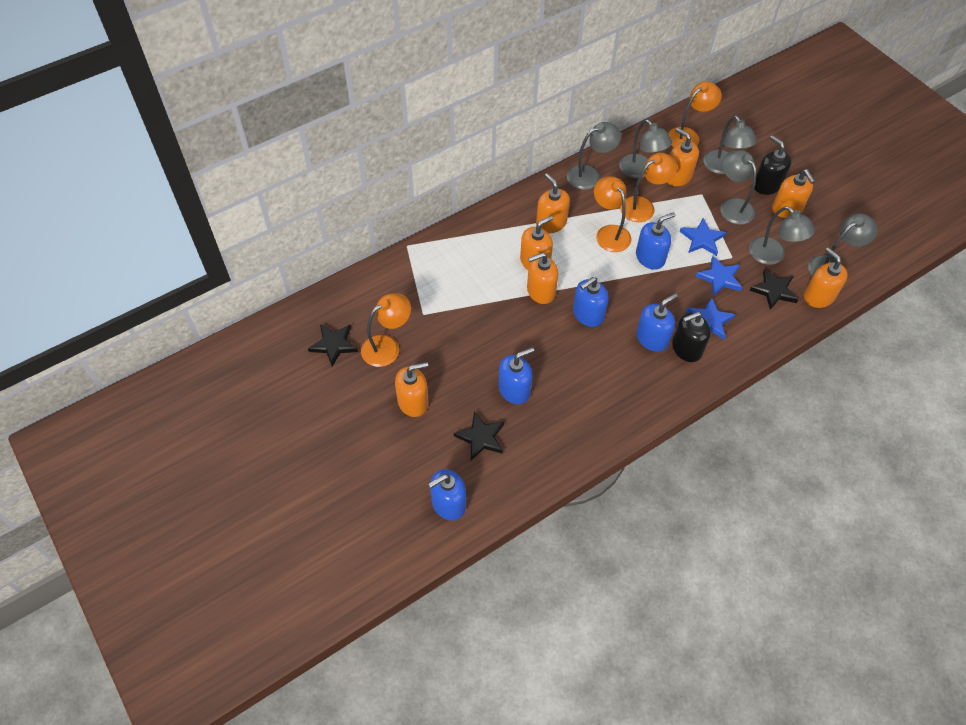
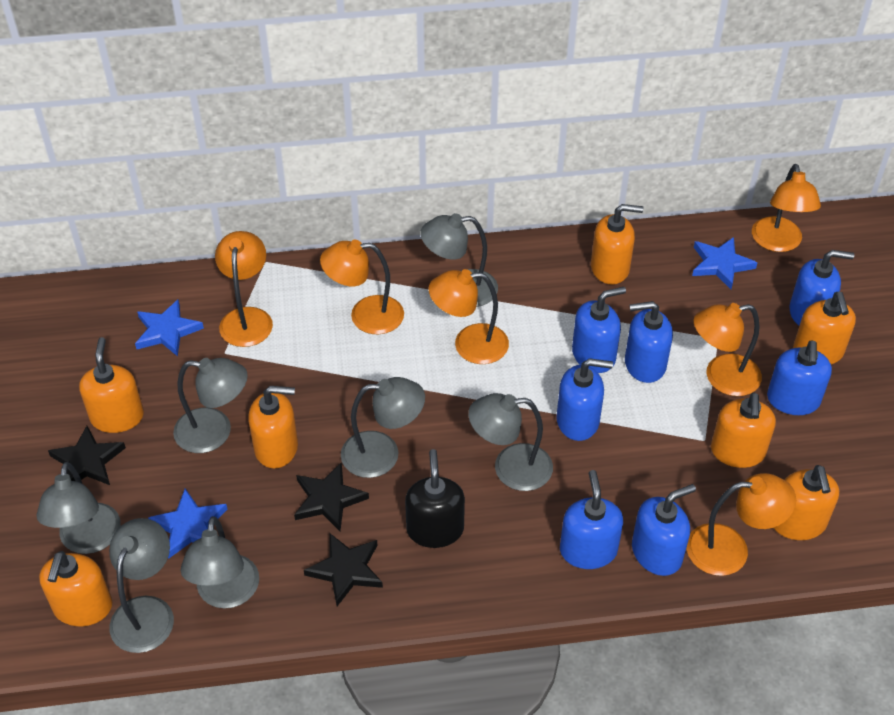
black soap dispenser: [672,312,711,362] [755,135,792,195] = 2 -> [405,449,465,548] = 1
blue soap dispenser: [428,469,466,521] [498,347,534,404] [573,277,609,327] [636,212,675,270] [636,293,678,352] = 5 -> [556,358,613,441] [560,470,623,569] [572,287,626,373] [625,301,673,383] [632,484,696,576] [767,341,832,415] [789,250,854,325] = 7
grey lamp: [567,122,621,190] [619,119,672,178] [703,115,757,174] [721,150,756,225] [749,206,815,265] [808,213,878,277] = 6 -> [36,462,121,554] [109,518,174,653] [173,358,248,453] [181,516,259,609] [341,377,425,478] [420,213,498,307] [468,393,553,491] = 7
orange lamp: [361,293,411,367] [594,177,632,252] [620,153,678,222] [668,81,722,147] = 4 -> [215,231,273,347] [320,240,404,335] [429,269,509,364] [687,473,796,576] [694,303,762,396] [752,164,821,252] = 6

